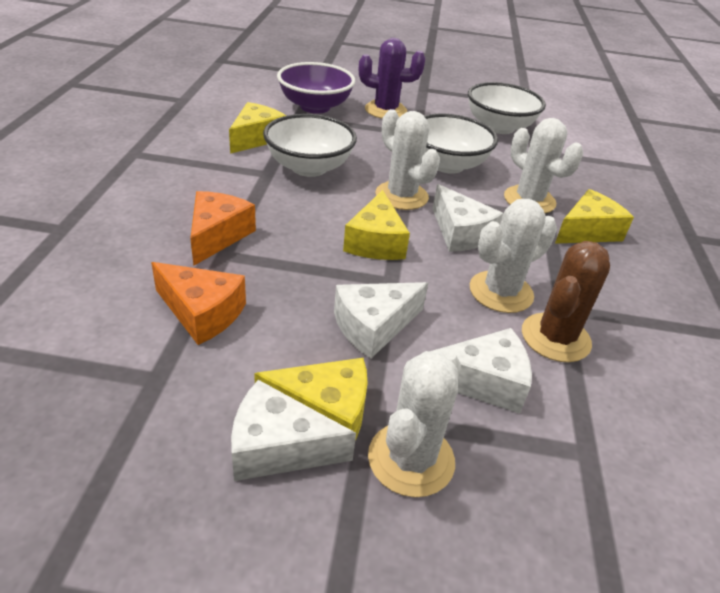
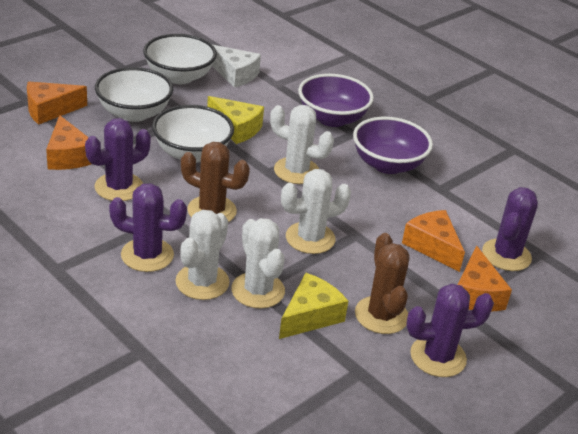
brown cactus: [522,241,610,362] = 1 -> [181,142,250,222] [355,233,410,334] = 2
orange cheese: [151,262,246,345] [190,191,256,266] = 2 -> [27,82,87,125] [46,115,91,170] [402,210,465,272] [458,245,512,311] = 4
purple bowl: [277,62,355,114] = 1 -> [298,74,374,127] [353,117,433,174] = 2
purple cactus: [359,38,425,119] = 1 -> [85,118,151,201] [109,183,187,272] [406,284,494,377] [482,187,538,271] = 4
white cheese: [231,380,356,481] [334,282,428,359] [429,328,532,414] [432,184,503,252] = 4 -> [212,45,261,88] = 1
yellow cheese: [229,102,286,154] [254,358,368,441] [343,190,410,260] [555,189,634,244] = 4 -> [207,96,264,144] [279,273,348,339] = 2

